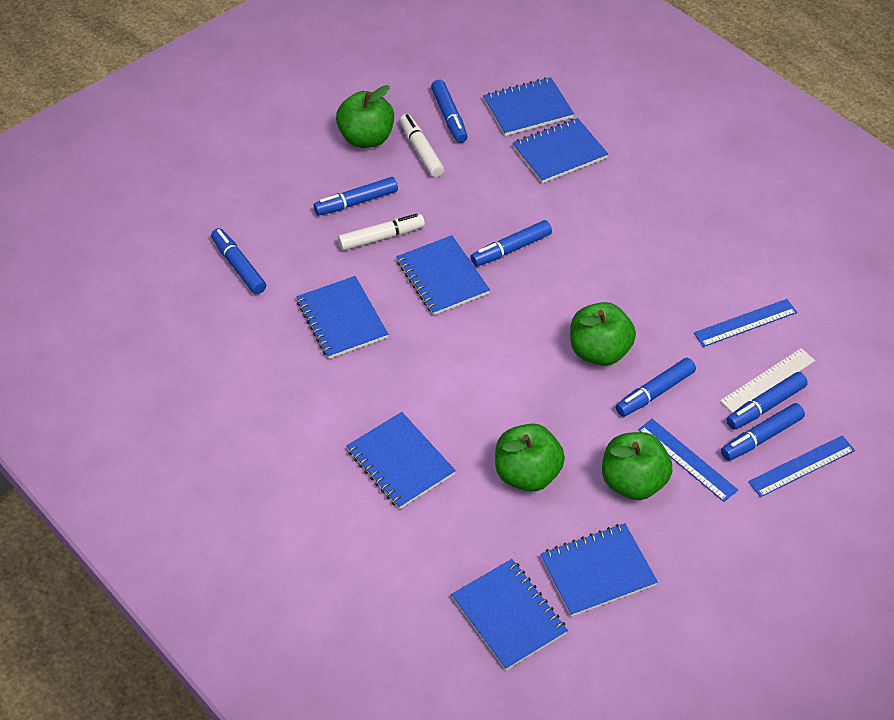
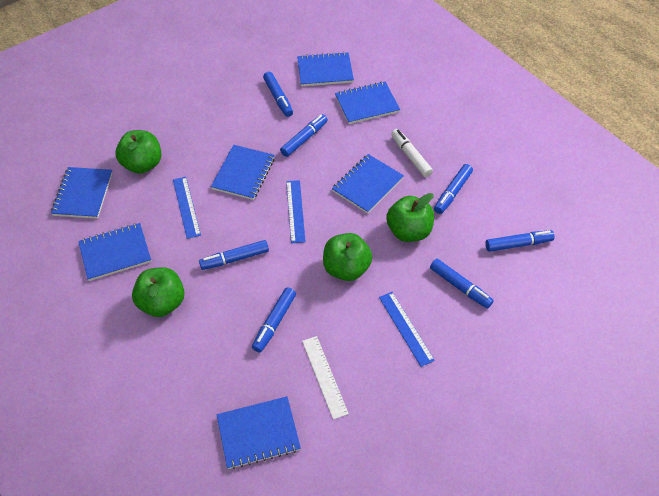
white marker: [338,214,425,251] [399,114,444,177] = 2 -> [391,129,433,177] = 1

